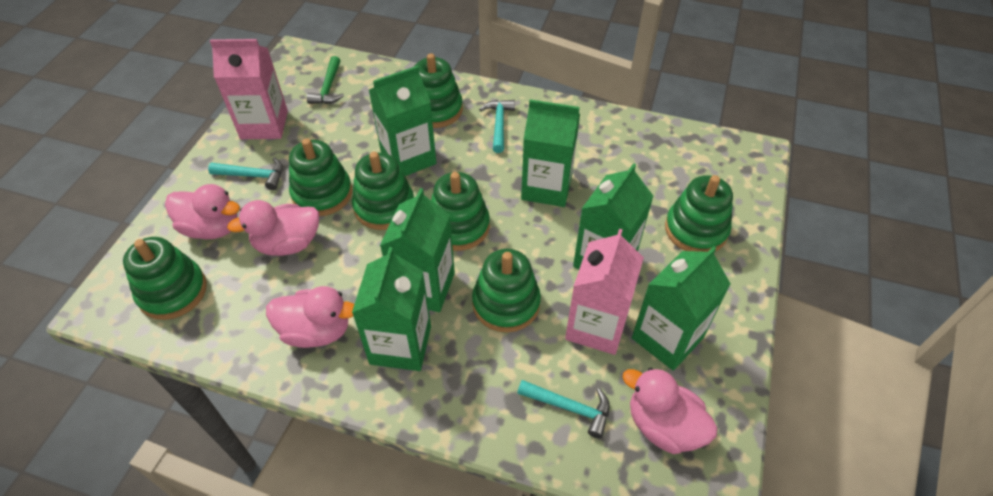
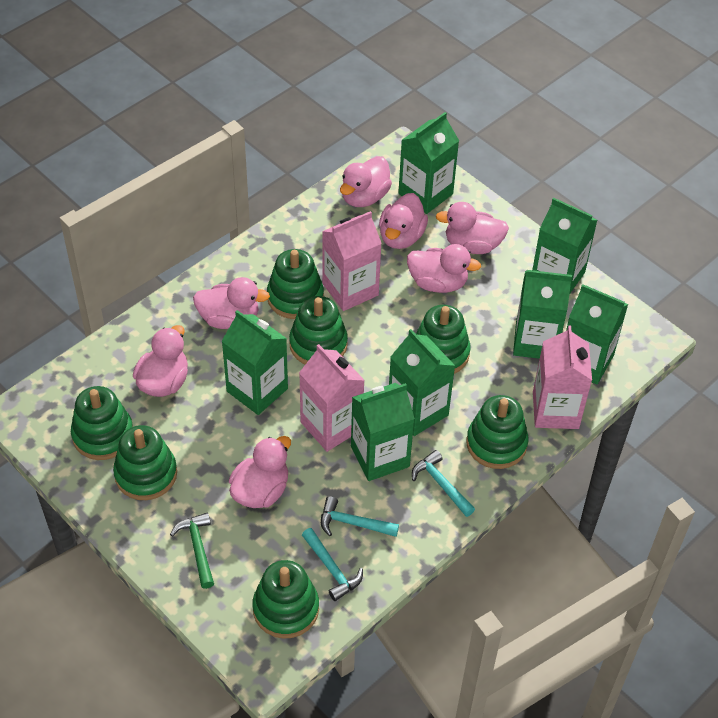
green carton: [352,247,431,371] [369,66,436,176] [380,188,455,312] [521,99,580,207] [573,163,653,269] [632,246,731,371] = 6 -> [222,310,288,415] [351,383,415,481] [389,329,455,436] [398,112,459,214] [513,270,572,359] [532,198,597,295] [566,284,628,385] = 7
pink carton: [210,39,288,139] [565,229,644,355] = 2 -> [299,344,365,452] [322,211,382,311] [533,325,592,429] = 3
pink duck: [165,184,240,239] [227,200,319,256] [266,286,354,348] [623,368,718,454] = 4 -> [133,325,188,397] [193,277,270,329] [229,436,291,508] [340,156,392,207] [379,193,428,249] [407,244,481,293] [436,202,509,254] = 7

